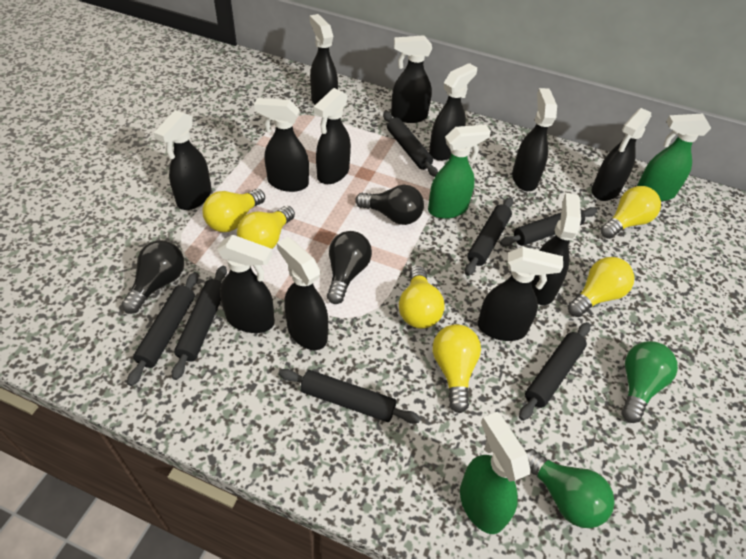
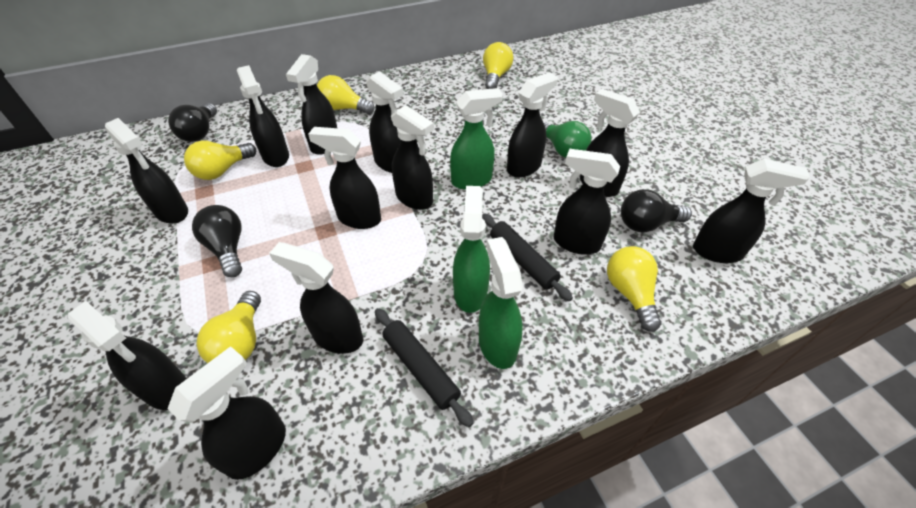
black rolling pin: [127,272,199,386] [172,266,227,380] [279,369,420,424] [383,112,438,177] [465,197,513,276] [500,207,597,246] [519,322,590,421] = 7 -> [375,308,473,427] [482,213,573,301] = 2
black spray bottle: [154,110,211,210] [217,234,275,333] [254,98,309,192] [277,237,328,350] [310,14,338,105] [313,88,351,184] [391,35,432,123] [429,63,477,161] [478,247,563,341] [512,88,557,191] [531,193,581,305] [592,108,651,201] = 12 -> [68,301,186,410] [105,118,188,224] [167,346,286,480] [237,65,289,167] [269,242,363,354] [286,54,337,155] [308,127,381,229] [366,72,403,173] [391,105,434,210] [507,72,558,178] [554,149,620,255] [580,89,640,197] [693,159,810,263] = 13
green light bulb: [525,449,615,528] [622,341,678,423] = 2 -> [543,121,592,158] = 1
yellow light bulb: [202,189,265,232] [237,206,295,249] [399,266,444,329] [433,324,481,413] [568,257,634,317] [600,186,661,239] = 6 -> [184,140,256,180] [197,291,261,363] [317,75,374,114] [483,42,513,89] [607,246,662,332] = 5

